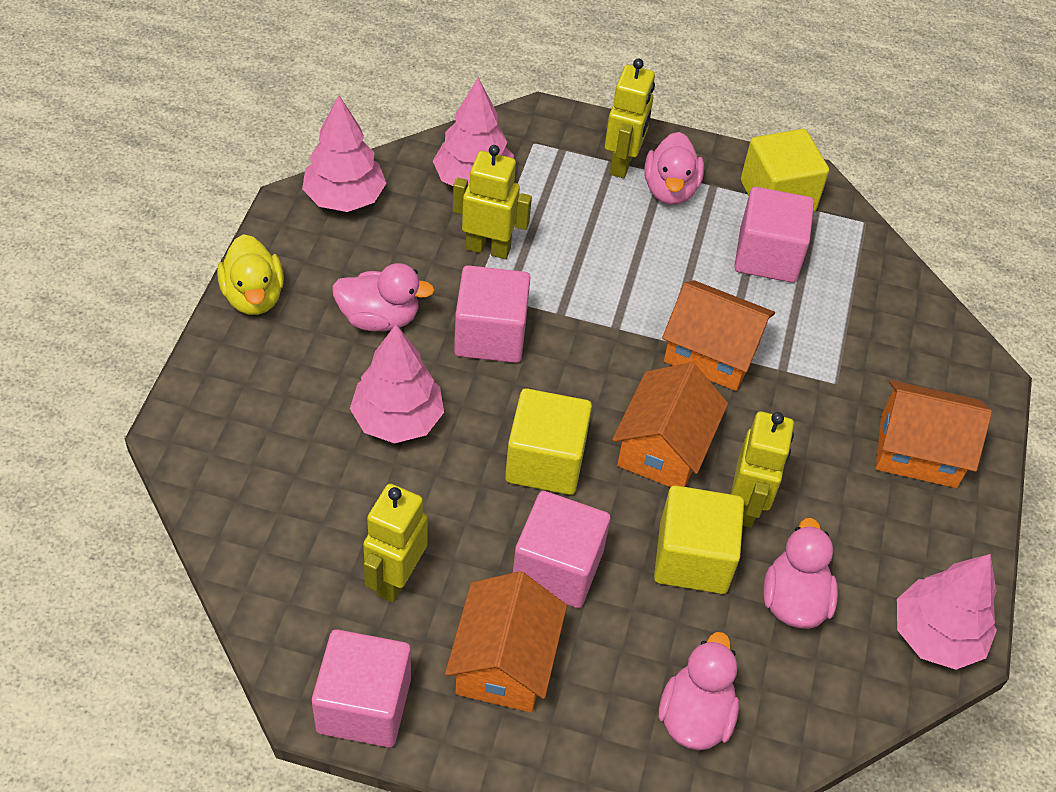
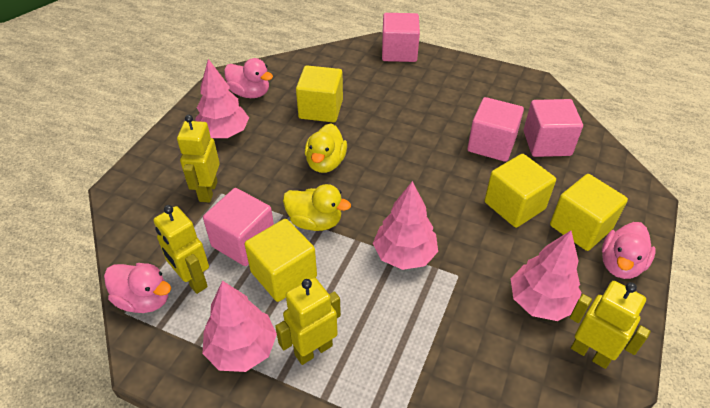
orange house: [445,571,567,713] [612,362,728,487] [662,280,775,391] [876,380,992,488] = 4 -> none = 0
pink duck: [332,263,435,331] [644,132,704,205] [659,632,739,750] [763,518,838,629] = 4 -> [104,263,171,313] [224,58,273,98] [602,222,656,279] = 3
yellow cube: [505,388,592,495] [654,485,744,594] [741,129,829,212] = 3 -> [244,219,317,302] [296,66,343,122] [485,154,556,228] [550,174,628,251] = 4
yellow duck: [217,234,284,315] = 1 -> [283,184,351,231] [305,124,347,173] = 2

